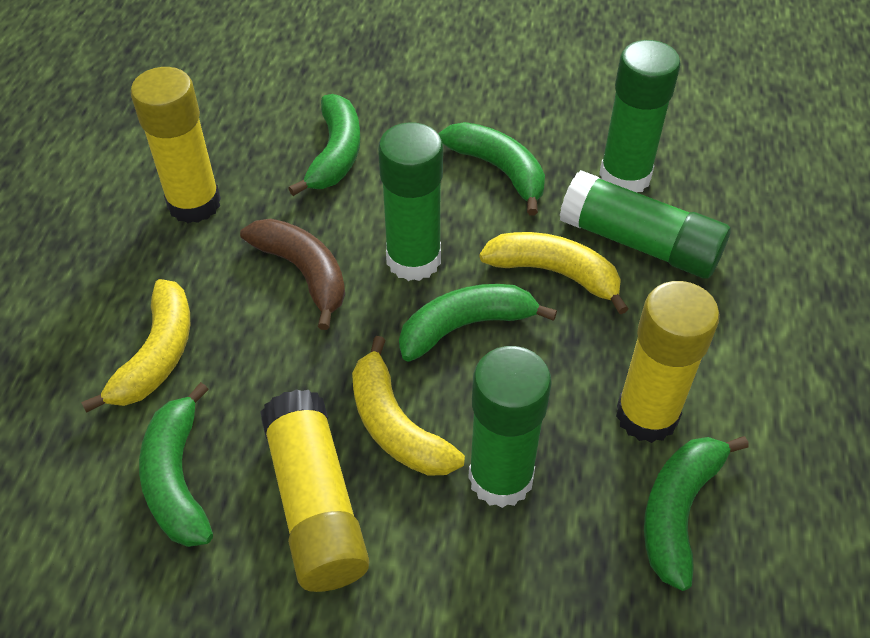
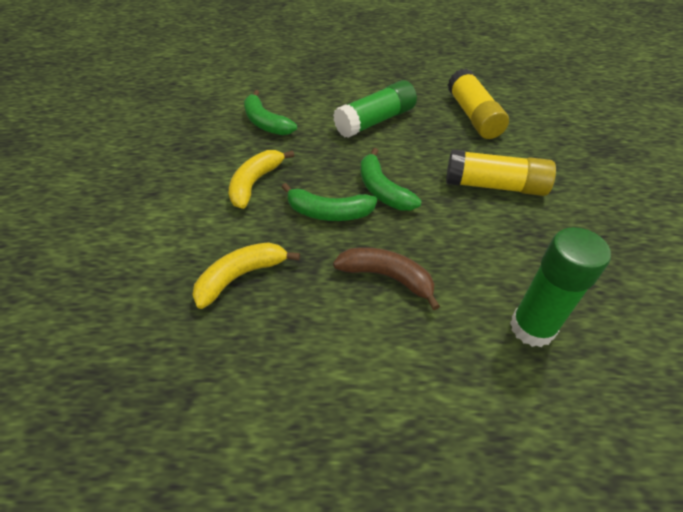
green banana: [139,382,213,547] [288,94,360,196] [399,284,557,362] [438,122,545,216] [644,436,749,591] = 5 -> [244,90,297,135] [282,183,377,221] [361,148,421,211] = 3
green glue stick: [378,122,443,281] [468,346,552,508] [559,170,731,279] [599,40,681,193] = 4 -> [333,80,417,138] [510,227,611,347] = 2
yellow banana: [81,279,190,413] [352,336,465,476] [479,232,629,314] = 3 -> [192,242,300,309] [229,150,294,209] = 2
yellow glue stick: [131,67,221,223] [260,389,369,592] [616,281,720,443] = 3 -> [446,150,556,196] [448,68,509,139] = 2

